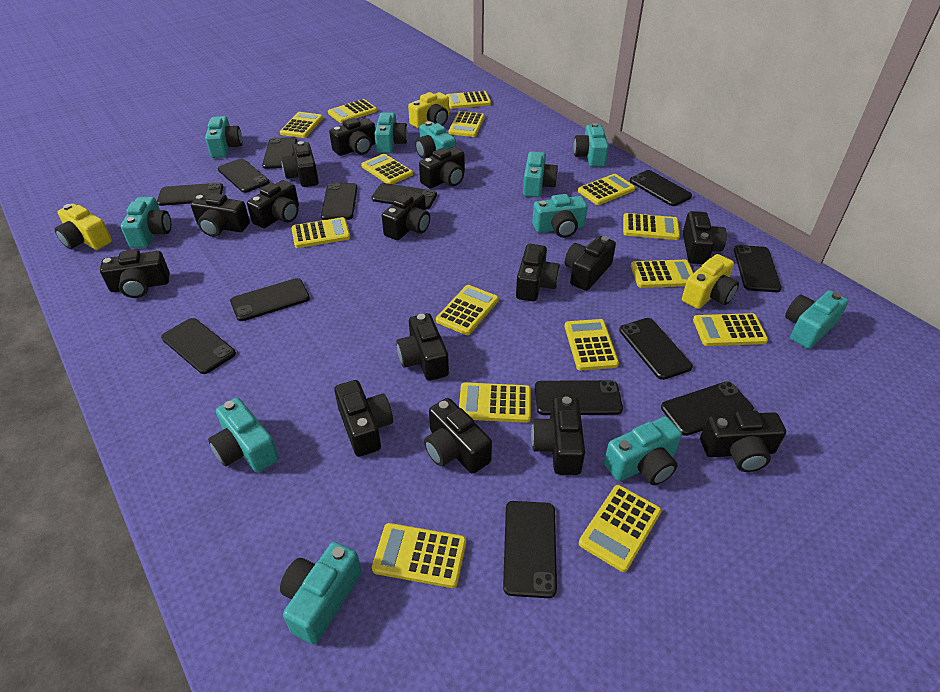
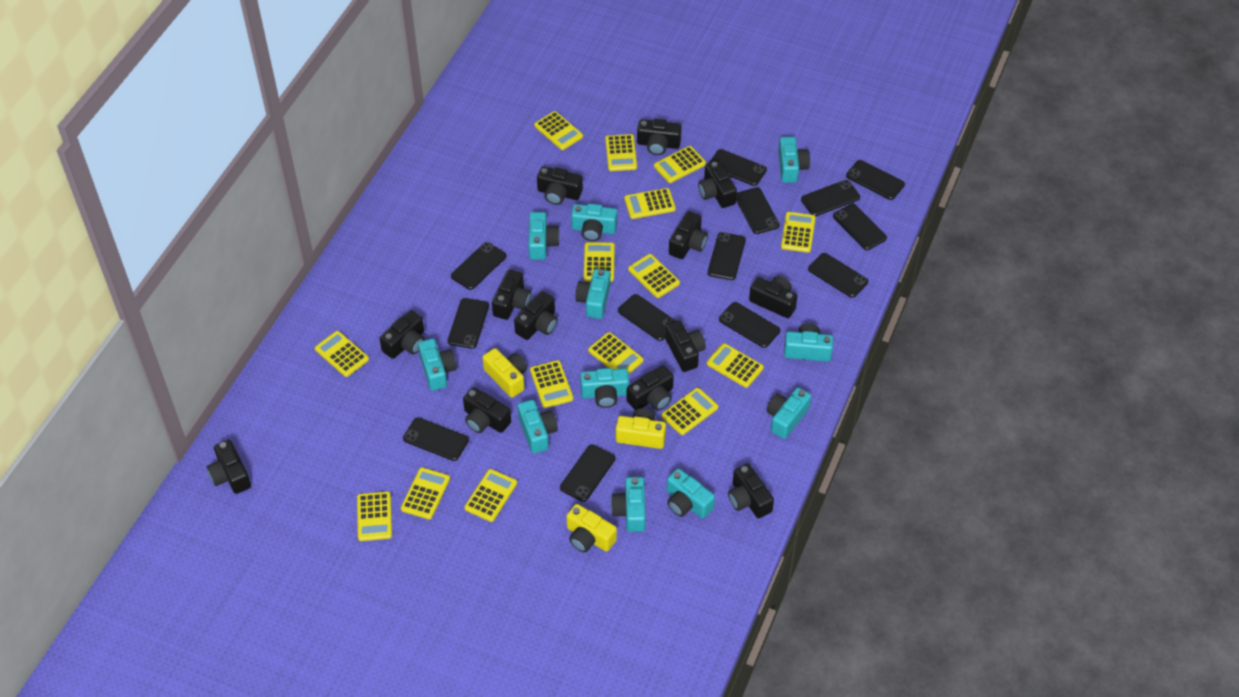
black camera: [100,250,170,298] [191,193,250,237] [247,180,299,228] [281,141,319,187] [329,118,375,156] [334,380,393,457] [382,190,430,240] [396,313,449,381] [419,147,465,189] [424,398,492,474] [516,244,560,301] [531,396,585,475] [565,236,616,291] [683,211,727,264] [700,411,786,472] = 15 -> [207,440,251,494] [379,310,425,359] [463,387,511,433] [492,269,531,320] [514,291,558,340] [537,166,583,205] [627,365,674,411] [637,119,682,155] [665,320,706,372] [669,211,708,259] [698,161,737,208] [728,464,774,518] [749,276,798,318] = 13

